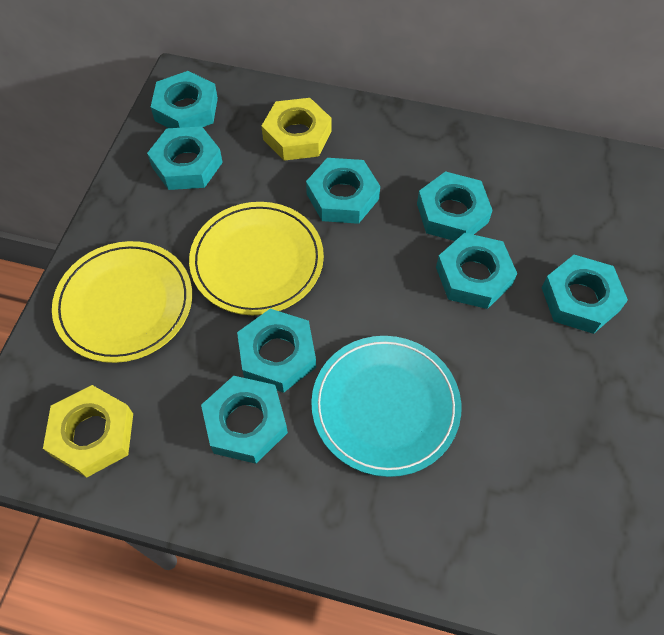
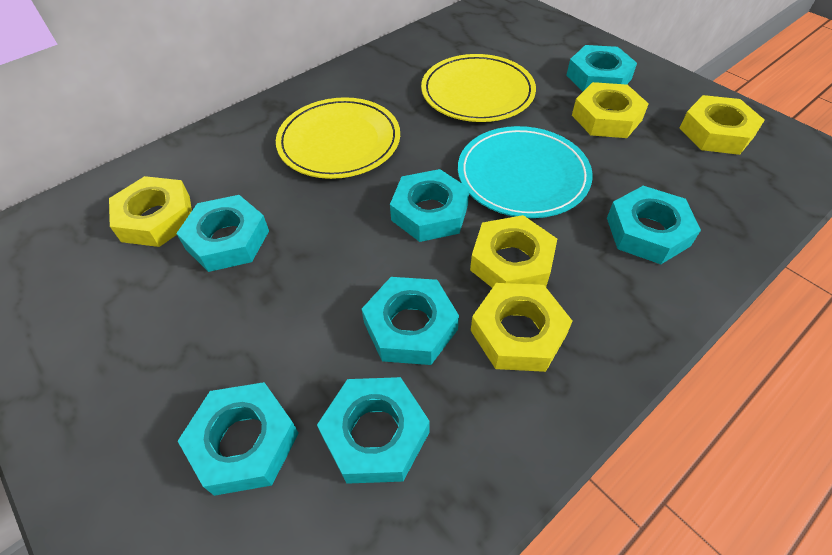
turquoise nut: [147,126,223,190] [151,71,218,128] [201,376,288,464] [237,309,316,393] [306,158,380,224] [417,171,493,241] [436,233,517,309] [541,255,628,334] = 8 -> [176,195,269,272] [178,382,299,496] [317,377,430,484] [362,277,459,365] [390,169,470,242] [566,45,637,91] [607,186,701,264] = 7
yellow nut: [43,385,133,478] [262,98,332,161] = 2 -> [109,176,192,247] [470,215,557,288] [471,283,572,372] [572,82,649,138] [679,95,765,155] = 5

